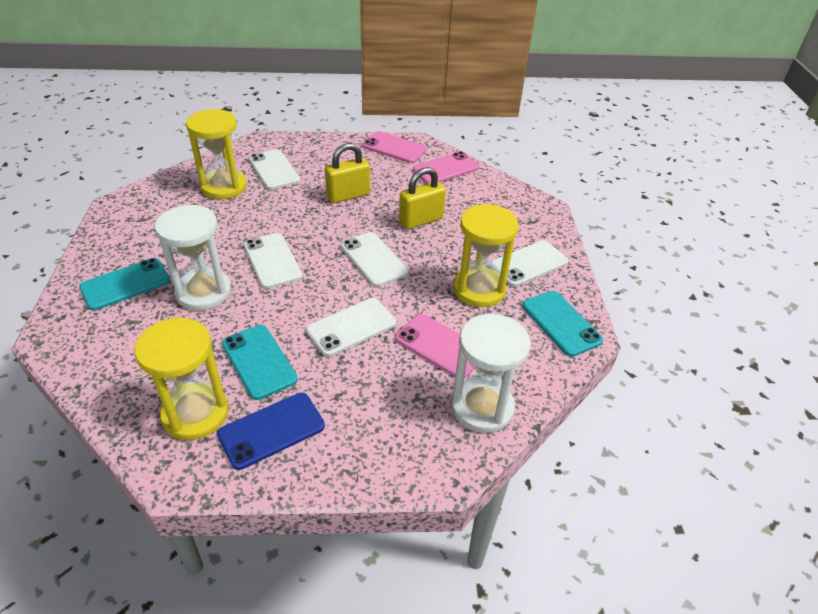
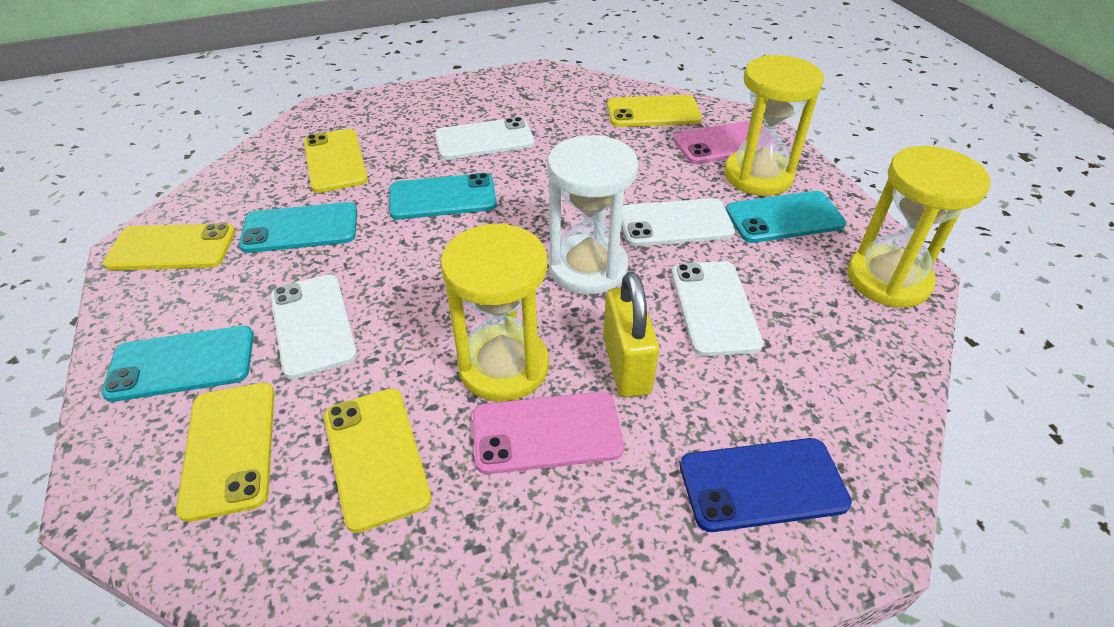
pink phone: [362,131,427,163] [395,314,474,379] [413,151,479,184] = 3 -> [473,392,624,474] [673,120,764,164] = 2
turquoise phone: [79,258,170,310] [222,325,298,400] [522,291,603,357] = 3 -> [102,326,254,402] [239,202,357,253] [389,173,497,220] [726,191,846,243] = 4
white hourglass: [155,204,231,311] [451,314,530,433] = 2 -> [547,135,638,295] = 1
white phone: [244,233,302,289] [248,149,300,190] [306,298,396,357] [341,232,408,287] [491,240,569,287] = 5 -> [270,275,357,379] [435,117,534,160] [621,198,735,247] [672,261,763,356] = 4
yellow padlock: [325,143,370,203] [399,167,446,229] = 2 -> [603,272,659,397] = 1
yellow phone: none = 0 -> [103,223,236,270] [176,383,274,522] [304,129,368,193] [324,388,432,533] [607,95,702,127] = 5

